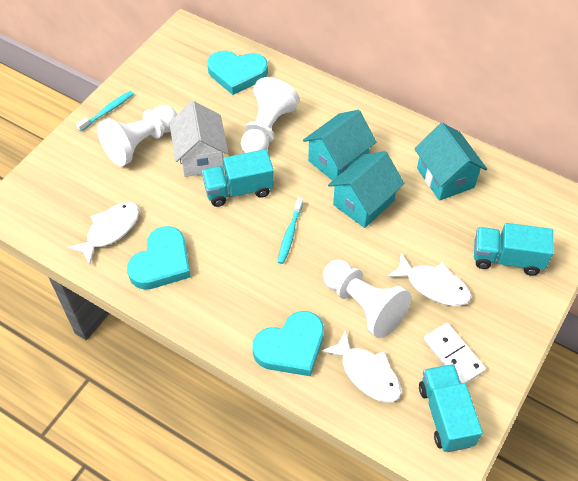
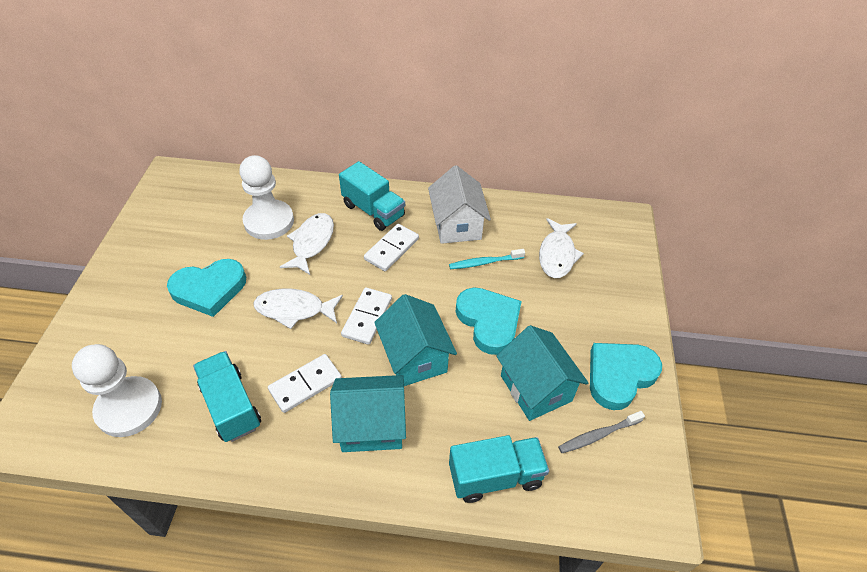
grey toothbrush: none = 0 -> [558,411,645,453] = 1
turquoise toothbrush: [76,91,134,132] [278,198,303,264] = 2 -> [449,249,525,269] = 1
white domino: [424,323,486,384] = 1 -> [268,354,342,413] [341,287,392,345] [364,224,419,271] = 3
white pawn: [97,105,177,166] [241,77,299,153] [323,260,411,338] = 3 -> [72,344,162,437] [239,155,294,240] = 2

